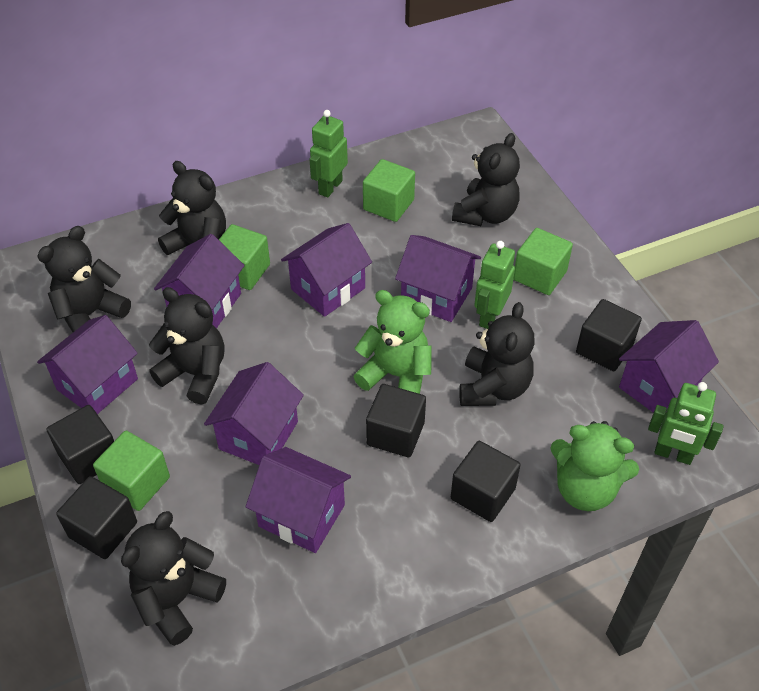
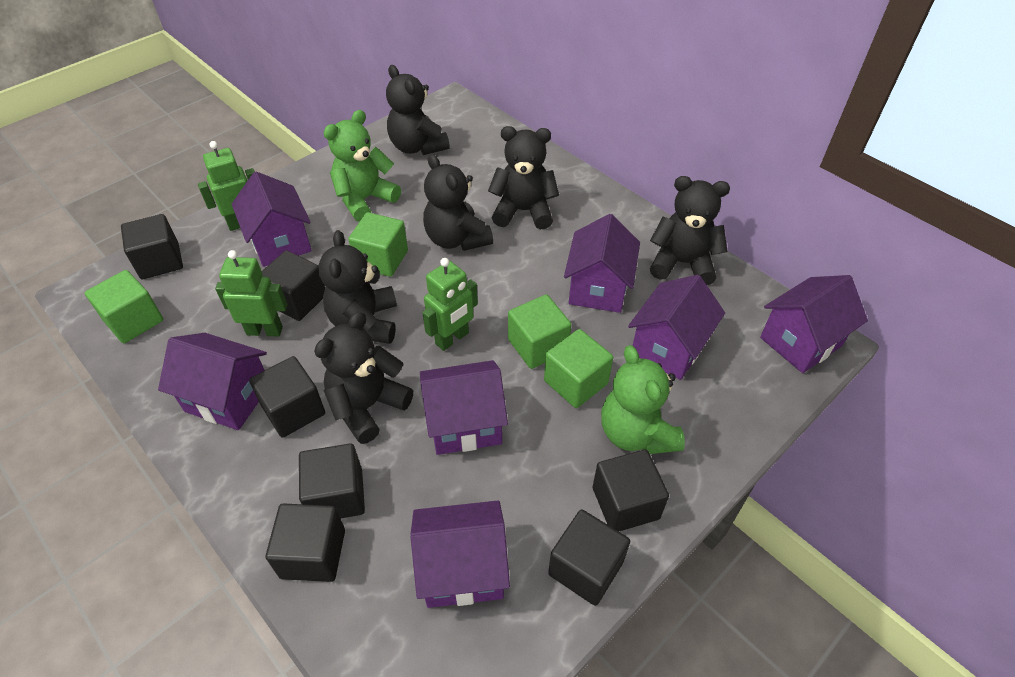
black cube: [46,405,114,484] [56,476,137,559] [366,384,426,457] [451,441,520,522] [576,299,642,371] = 5 -> [121,214,183,279] [249,356,325,438] [262,250,325,321] [266,503,345,582] [299,444,365,518] [548,509,630,606] [593,450,669,531] = 7

